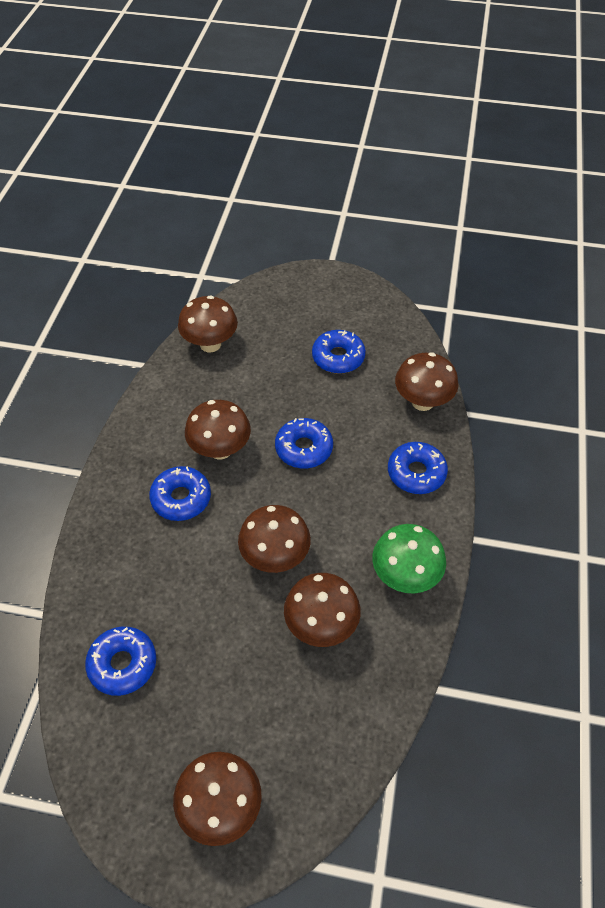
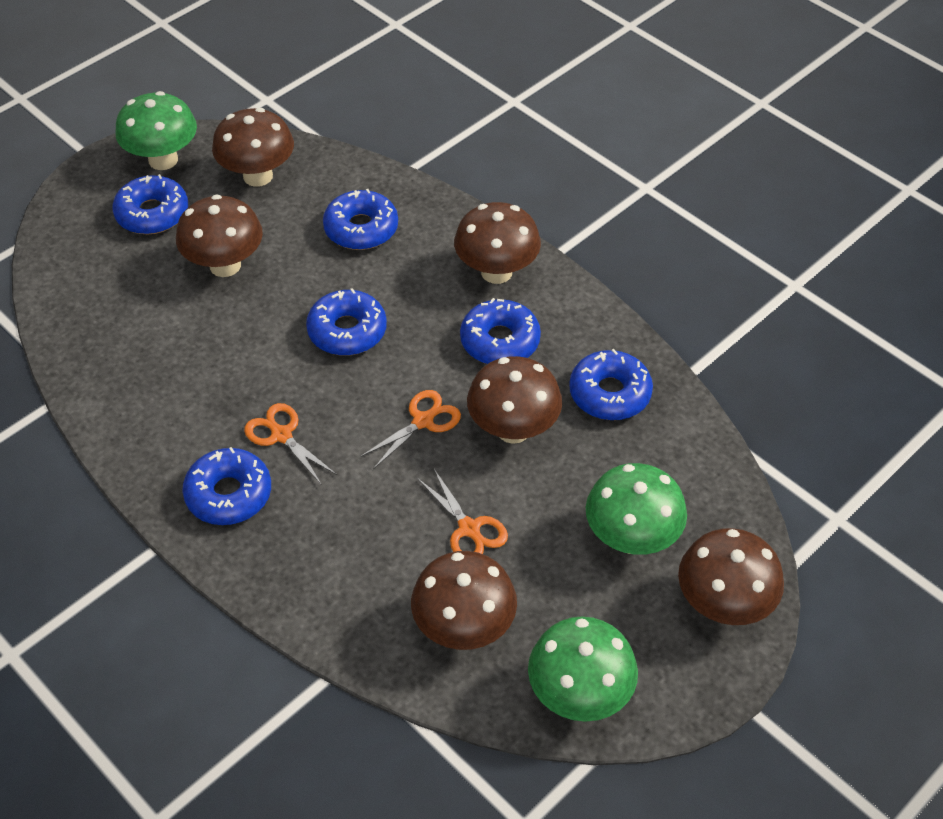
blue donut: [85,627,156,696] [149,466,211,521] [275,418,333,468] [312,330,366,374] [388,442,448,494] = 5 -> [112,174,188,234] [182,447,271,525] [306,288,387,356] [323,189,398,250] [460,298,541,364] [569,349,653,420] = 6
green mushroom: [372,524,446,594] = 1 -> [115,91,197,170] [528,616,638,722] [586,463,687,555] = 3
orange scissors: none = 0 -> [244,403,337,485] [360,390,461,469] [417,469,508,554] = 3

